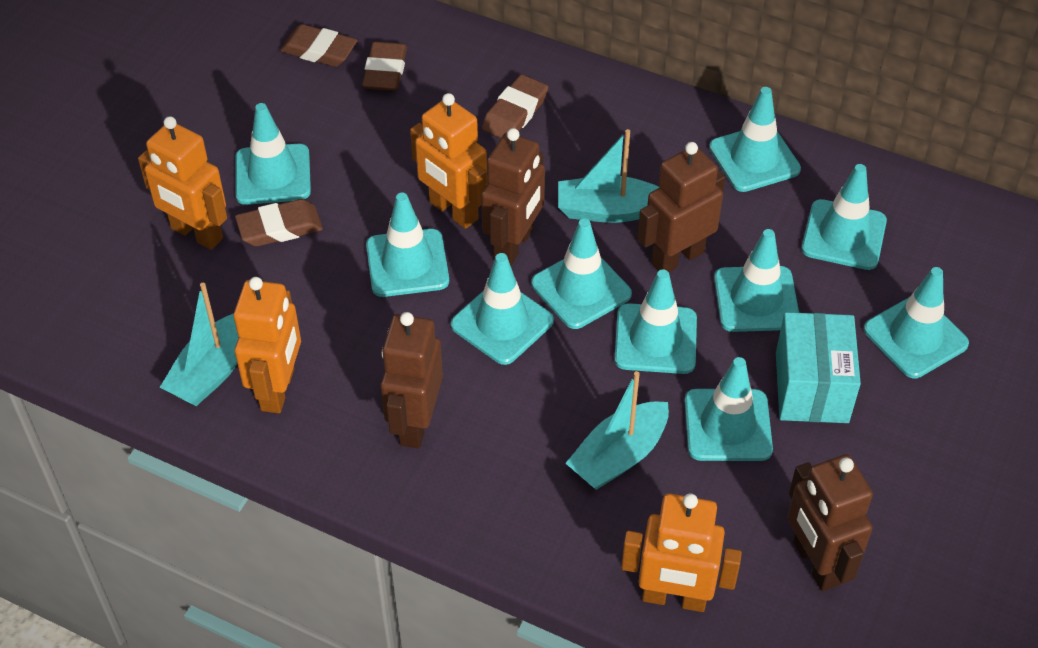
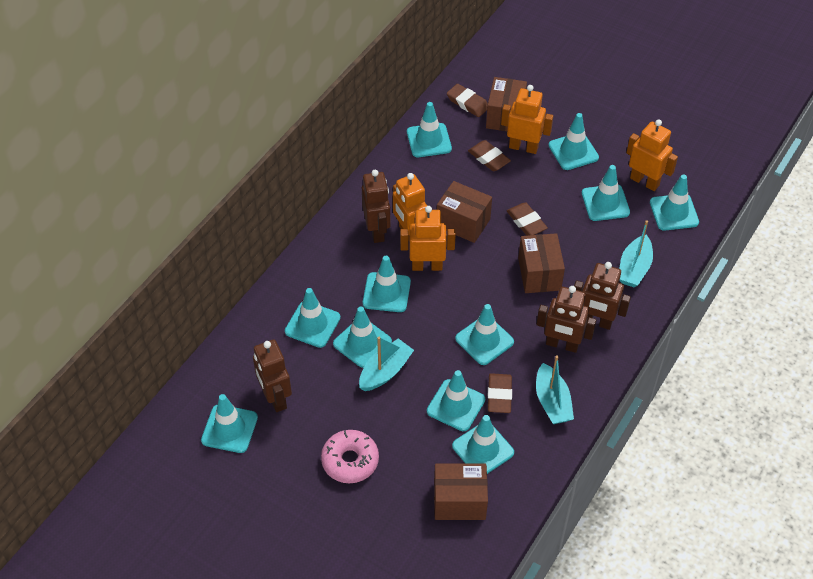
brown box: none = 0 -> [434,464,488,520] [437,181,492,243] [486,77,527,131] [518,233,565,293] = 4
pink donut: none = 0 -> [321,430,379,483] = 1
turquoise box: [776,312,861,423] = 1 -> none = 0
turquoise traffic cone: [235,103,311,205] [366,193,449,297] [451,253,554,365] [531,219,632,329] [614,269,697,374] [685,357,773,461] [709,87,801,192] [714,229,799,332] [801,164,887,270] [864,267,969,378] = 10 -> [201,394,258,453] [285,288,341,348] [333,306,392,368] [363,256,411,312] [407,102,452,157] [427,370,485,431] [452,415,514,474] [455,304,514,365] [549,113,599,170] [582,165,630,221] [650,174,699,231] = 11

